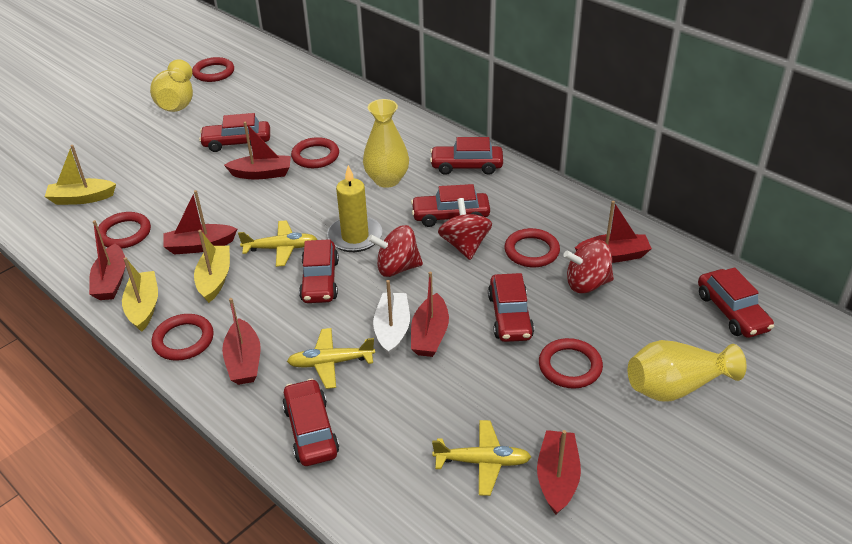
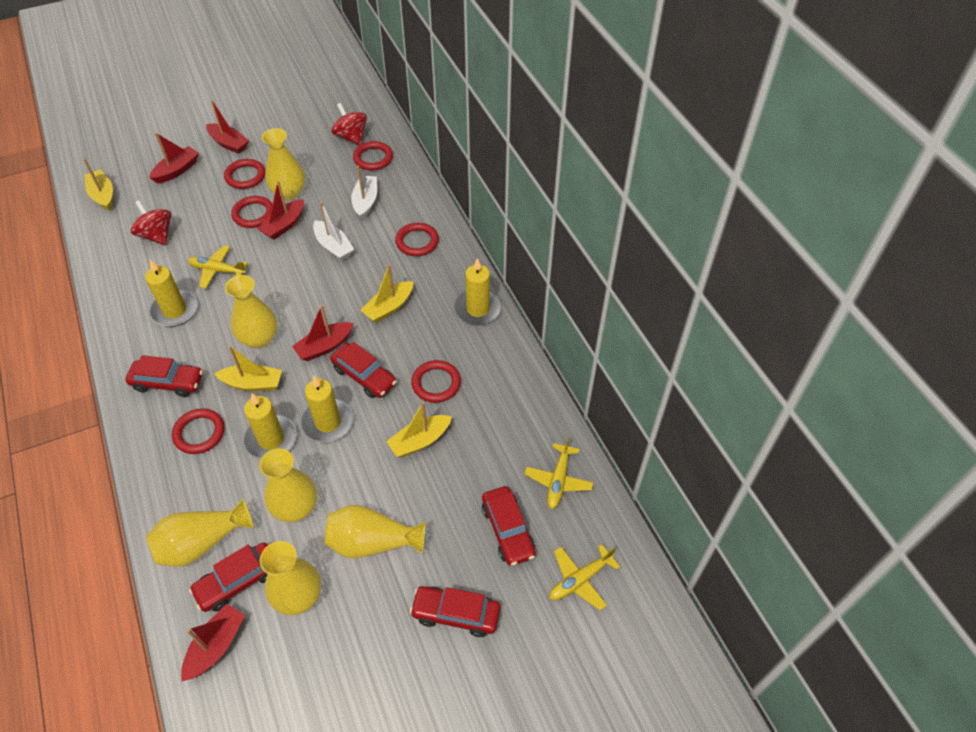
red boat: [89,220,126,300] [163,190,237,254] [222,298,260,385] [224,122,291,179] [411,272,449,357] [537,430,581,515] [575,201,652,263] = 7 -> [149,133,199,184] [181,604,245,681] [206,100,249,154] [258,181,304,240] [292,305,354,361] = 5
red car: [199,113,270,152] [282,379,339,466] [299,239,339,303] [411,184,490,227] [430,137,503,175] [488,273,534,342] [698,267,774,338] = 7 -> [125,355,203,397] [189,542,268,612] [330,342,397,398] [410,586,500,637] [482,486,536,566] = 5
red spinning top: [368,225,423,277] [438,198,492,260] [563,240,614,293] = 3 -> [131,200,172,245] [331,103,367,146] = 2
white boat: [373,280,410,356] = 1 -> [313,202,354,261] [351,165,377,219] = 2
yellow boat: [45,145,116,205] [122,257,158,332] [194,230,230,303] = 3 -> [83,158,113,211] [214,346,282,391] [361,264,414,323] [386,402,452,458] = 4
yellow candle: [327,165,383,252] = 1 -> [145,260,198,327] [243,393,297,460] [301,376,354,443] [454,258,502,325] = 4
yellow vase: [150,59,193,112] [363,99,409,188] [628,340,747,402] = 3 -> [146,499,254,567] [225,275,277,348] [259,448,317,522] [260,541,321,615] [262,128,305,200] [324,505,426,558] = 6

